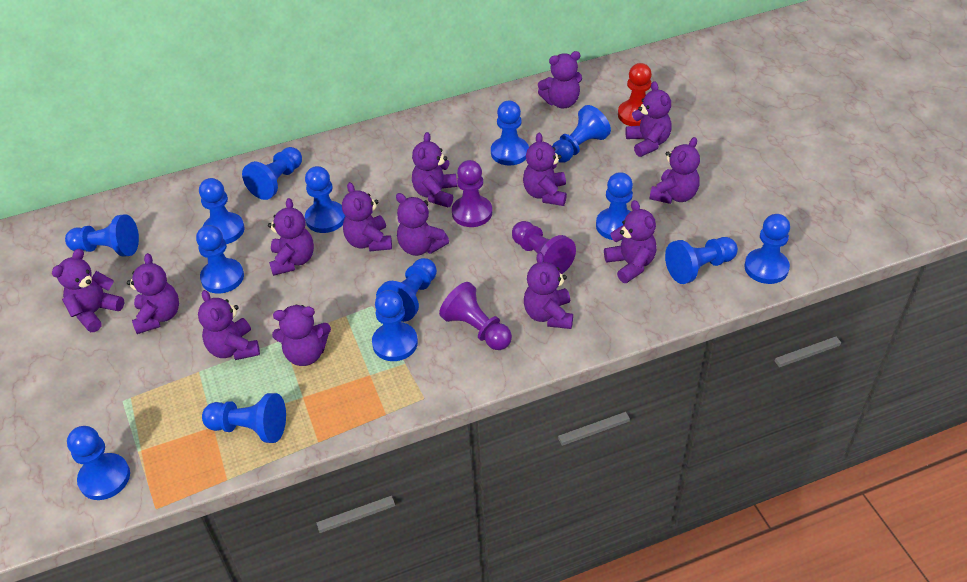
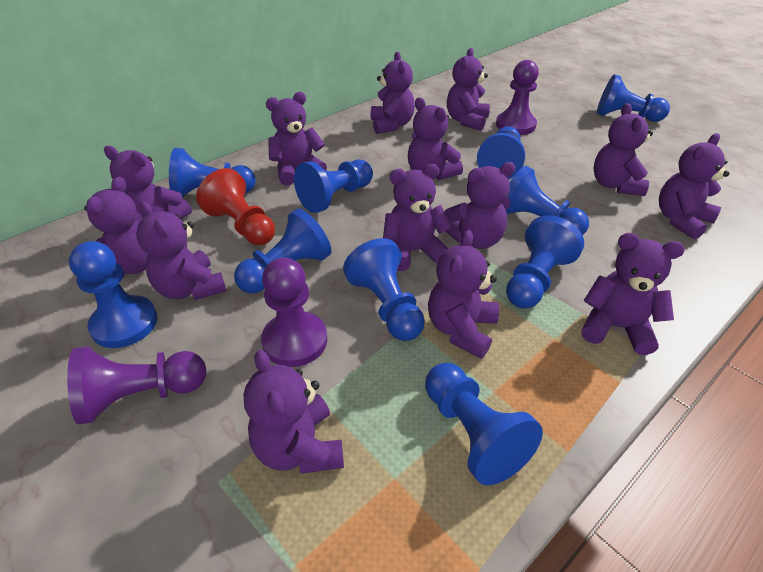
blue pawn: [65,214,139,257] [67,426,130,500] [196,225,244,294] [199,178,245,244] [202,393,286,443] [242,147,302,200] [305,166,346,233] [372,290,418,361] [376,258,437,322] [491,101,529,165] [552,105,611,163] [596,172,633,240] [665,237,738,284] [744,214,790,284] = 14 -> [69,241,157,348] [169,148,256,198] [234,208,332,293] [294,159,373,213] [343,238,425,341] [425,363,543,485] [477,126,525,179] [506,166,589,235] [506,215,584,309] [597,74,670,122] = 10

